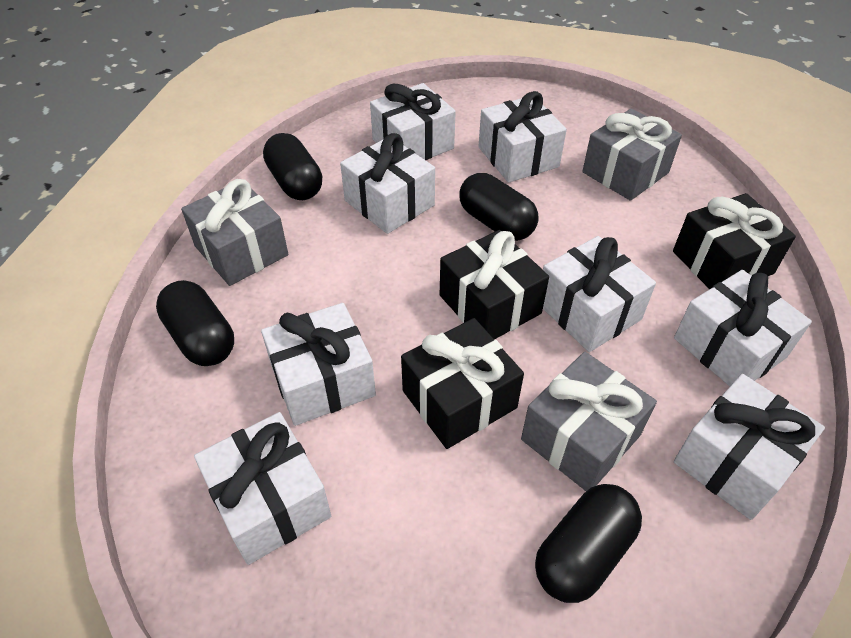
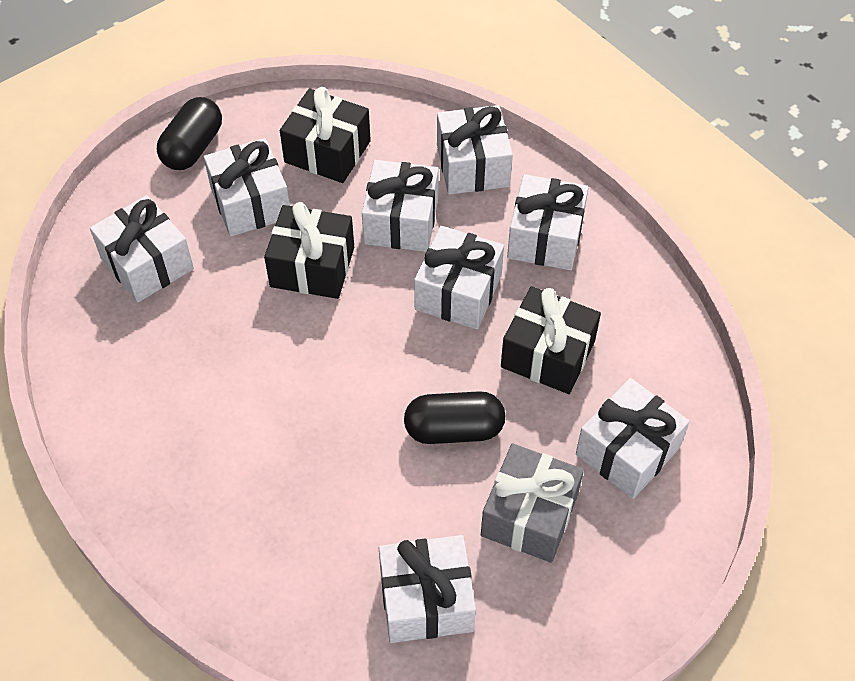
black capsule: [156,280,234,366] [263,133,322,200] [459,173,539,241] [535,484,642,603] = 4 -> [157,97,222,170] [404,391,505,444] = 2
grey gift: [181,179,288,286] [521,352,657,491] [582,109,682,201] = 3 -> [481,443,584,563] = 1

